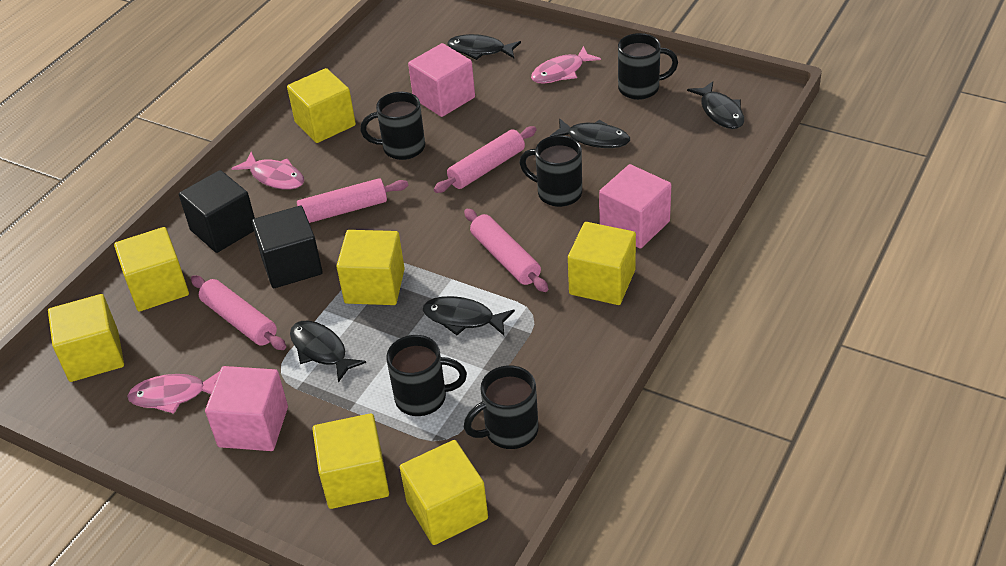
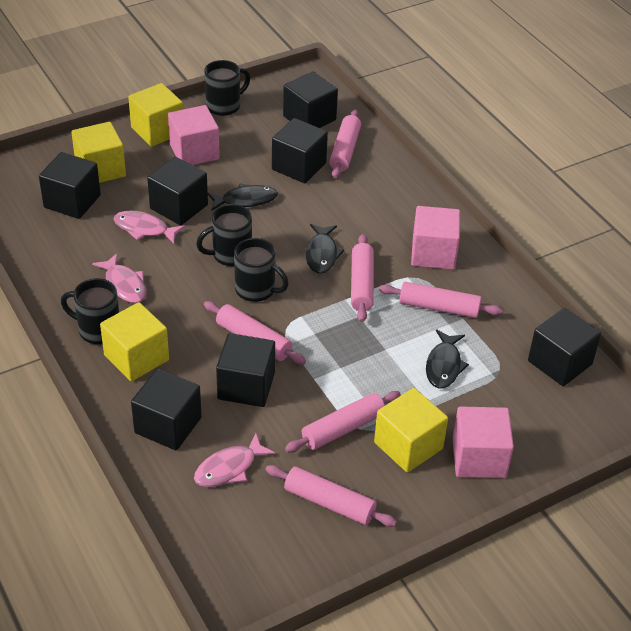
black cube: [179,170,255,253] [252,206,323,288] = 2 -> [39,152,101,219] [131,369,202,450] [147,157,208,225] [216,333,275,407] [272,118,328,183] [283,71,338,128] [528,308,601,386] = 7
black fish: [290,321,366,383] [423,296,515,336] [448,34,521,60] [549,118,630,148] [687,81,744,129] = 5 -> [208,183,278,211] [306,224,344,274] [426,329,469,388] = 3
black mug: [360,92,425,160] [386,335,467,416] [464,365,539,449] [519,135,582,207] [618,33,678,100] = 5 -> [61,278,119,344] [196,204,252,266] [204,60,250,116] [234,238,289,302] = 4
pink rolling pin: [191,276,286,350] [297,178,408,223] [434,126,537,193] [464,209,548,292] = 4 -> [204,301,306,365] [265,465,397,527] [285,391,401,452] [329,109,361,179] [351,234,374,322] [379,282,503,318] = 6
yellow cube: [48,294,124,382] [114,227,189,312] [287,68,356,143] [312,413,389,509] [336,230,405,305] [400,440,488,545] [568,222,636,305] = 7 -> [71,122,126,183] [100,302,169,382] [128,83,183,147] [374,388,448,472] = 4

